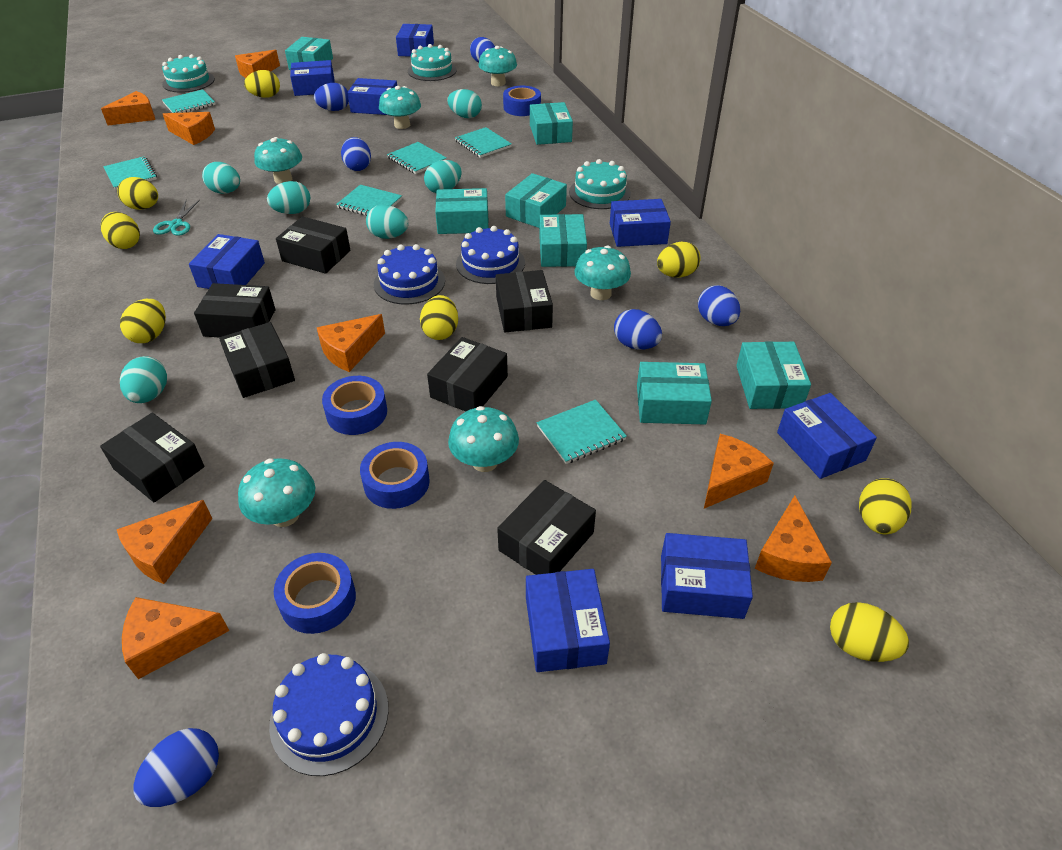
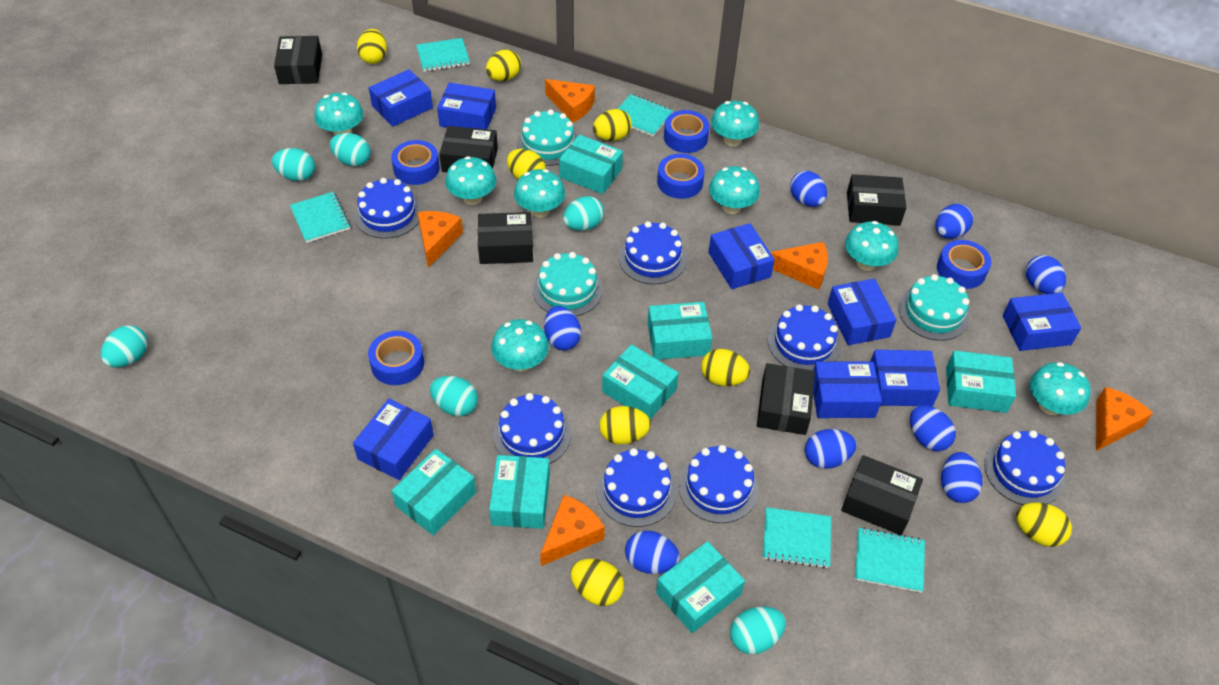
black box: [100,413,205,503] [194,283,276,337] [219,322,295,398] [276,216,351,274] [427,337,508,411] [496,270,553,332] [497,480,596,575] = 7 -> [274,36,322,84] [439,126,498,172] [478,212,533,264] [757,363,815,435] [841,455,923,535] [847,174,907,225] = 6
blue cake: [269,653,389,776] [374,244,445,305] [456,226,525,284] = 3 -> [354,178,422,239] [493,393,571,464] [596,448,677,527] [618,221,687,284] [678,445,759,523] [768,304,841,371] [984,430,1065,505] = 7
blue egg: [134,728,219,807] [314,83,349,111] [341,137,371,171] [470,37,495,62] [614,309,662,350] [698,285,740,326] = 6 -> [544,306,581,350] [625,531,680,574] [790,171,827,207] [805,429,857,469] [910,405,956,451] [935,204,973,239] [941,452,983,503] [1026,255,1066,294] = 8
blue tape: [274,553,356,634] [322,376,387,435] [360,442,430,509] [503,86,541,116] = 4 -> [368,331,424,385] [391,140,440,185] [657,154,705,199] [664,110,709,153] [937,240,991,289] = 5
orange cheese: [101,91,155,125] [117,500,212,584] [122,597,230,679] [163,112,215,145] [235,50,280,78] [317,314,385,372] [704,434,774,509] [755,495,832,582] = 8 -> [418,211,463,268] [540,495,605,566] [545,79,595,122] [770,242,828,290] [1096,387,1153,451] = 5
turquoise mushroom: [238,458,315,527] [254,137,302,184] [379,86,421,129] [448,406,519,472] [478,46,517,86] [574,246,631,300] = 6 -> [314,92,364,136] [445,156,496,205] [491,319,549,372] [514,169,565,217] [709,166,760,214] [711,101,759,147] [845,221,898,271] [1030,362,1091,415] = 8
turquoise notebook: [103,156,157,190] [162,89,215,113] [336,185,402,216] [387,142,447,174] [455,127,512,158] [537,400,627,464] = 6 -> [290,192,350,243] [416,38,470,72] [618,94,673,136] [763,507,831,569] [854,527,925,593] = 5
turquoise scissors: [153,200,200,236] = 1 -> none = 0

